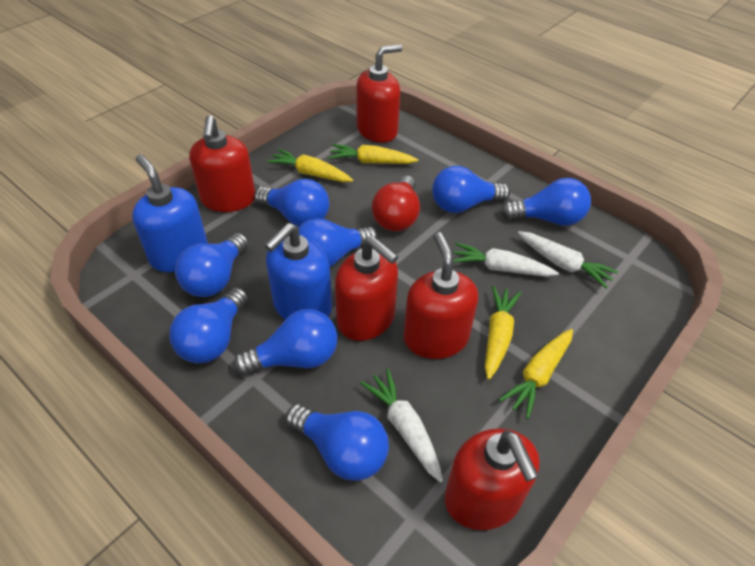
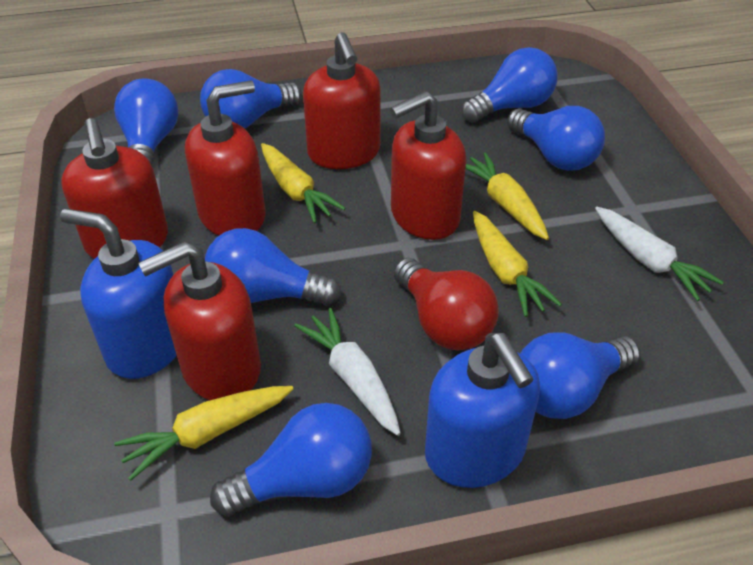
blue light bulb: [169,287,248,363] [175,233,249,297] [233,309,337,375] [254,179,329,227] [286,404,389,481] [299,218,378,267] [432,166,510,213] [501,178,591,226] = 8 -> [114,78,178,165] [200,69,302,129] [205,228,341,306] [210,403,372,517] [461,47,558,123] [507,106,605,171] [520,332,640,419] = 7
white carrot: [360,369,443,483] [453,243,559,277] [518,231,618,289] = 3 -> [294,308,401,436] [595,207,724,301] = 2

